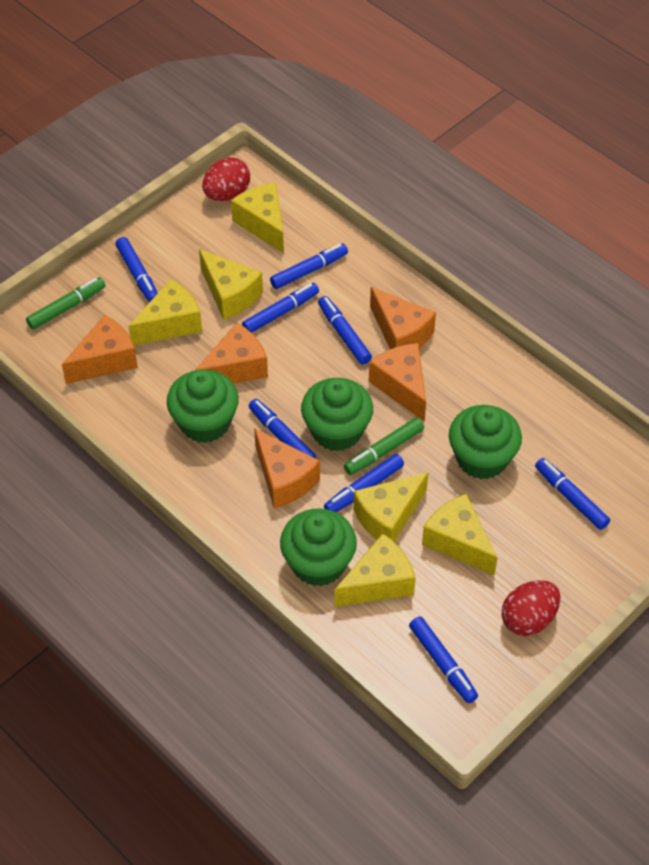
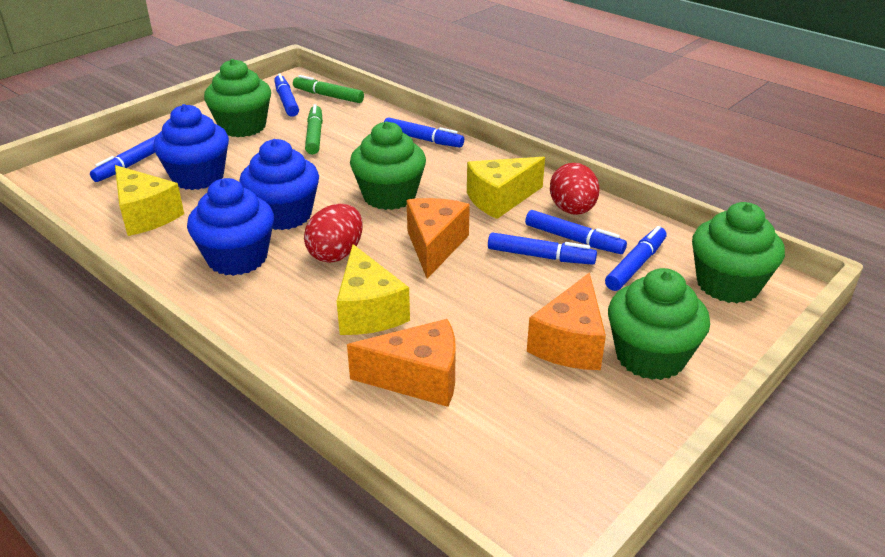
blue cupcake: none = 0 -> [153,104,229,190] [187,178,274,276] [239,139,319,230] = 3
blue marker: [115,237,157,302] [242,283,319,333] [249,399,316,459] [270,244,348,289] [318,296,372,365] [324,454,404,512] [409,617,478,703] [535,458,610,530] = 8 -> [90,135,157,182] [274,73,299,117] [384,117,464,147] [488,232,597,265] [525,210,627,254] [605,226,666,291] = 6
orange cheese: [62,315,138,384] [194,323,268,384] [254,428,320,508] [369,343,426,422] [370,287,436,349] = 5 -> [347,319,456,407] [407,198,470,279] [527,272,606,370] = 3
yellow cheese: [128,279,202,345] [199,249,263,320] [231,183,284,253] [334,534,416,607] [353,472,429,542] [422,494,498,576] = 6 -> [115,165,184,236] [337,244,410,335] [467,157,545,219] = 3

